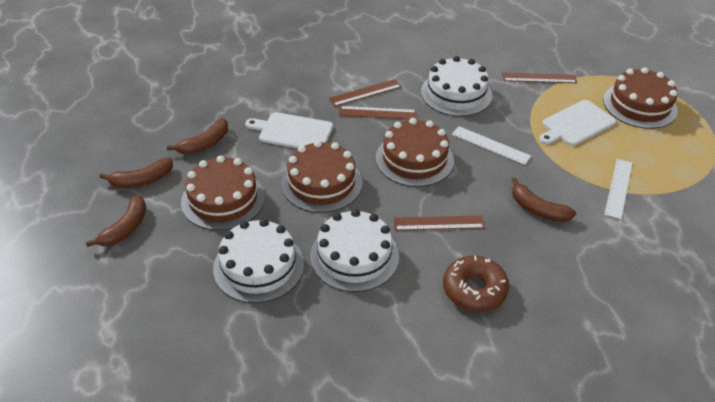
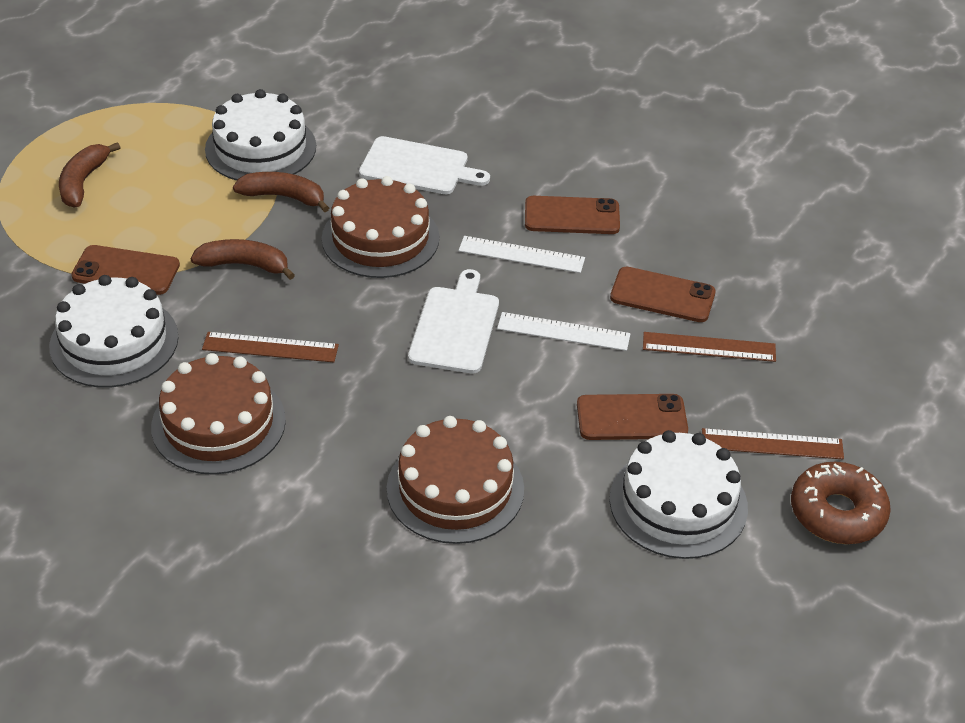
brown banana: [86,195,146,247] [100,158,173,188] [167,118,228,155] [512,177,576,222] = 4 -> [59,142,121,208] [190,239,295,280] [233,172,329,212] = 3
brown cake: [181,155,265,231] [281,140,362,213] [376,118,454,187] [603,67,678,129] = 4 -> [151,353,286,475] [322,176,439,278] [387,416,524,544] = 3
brown phone: none = 0 -> [71,245,180,295] [525,196,620,234] [577,394,688,440] [610,267,716,322] = 4
brown ruler: [329,79,402,107] [339,106,417,119] [394,215,485,231] [502,72,577,83] = 4 -> [202,332,339,362] [643,332,776,362] [702,428,844,459] = 3

